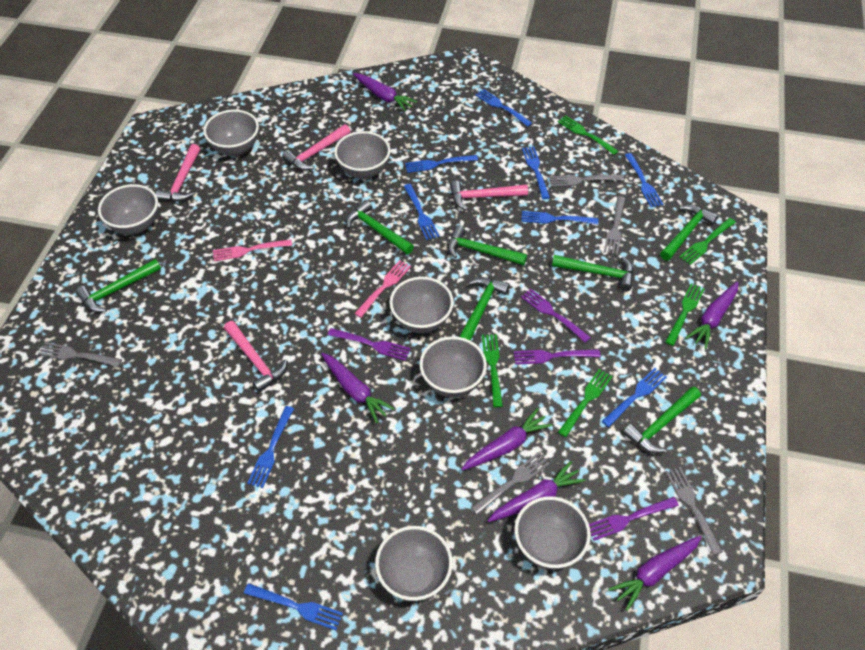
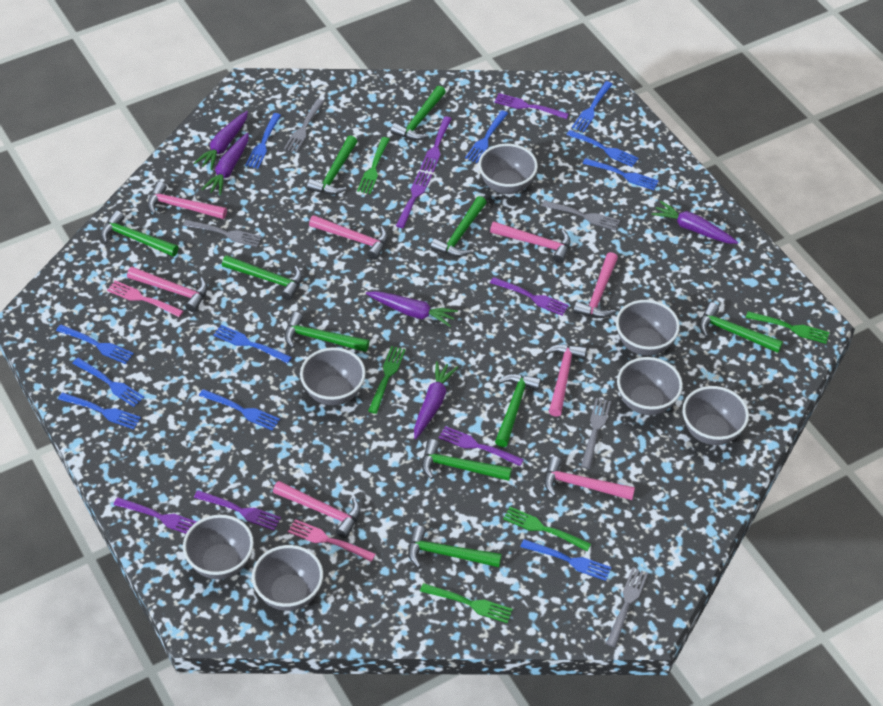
blue fork: [244,583,343,630] [247,406,294,488] [404,184,439,240] [405,155,478,173] [475,89,532,127] [521,211,599,224] [522,146,550,199] [602,368,667,427] [625,153,663,207] = 9 -> [56,324,134,364] [58,393,141,429] [72,358,144,407] [199,389,280,431] [213,325,292,364] [245,113,281,169] [465,110,508,163] [520,539,611,581] [567,130,639,167] [572,81,613,132] [583,158,659,190] = 11
green hammer: [76,259,161,312] [346,200,414,254] [448,225,527,265] [459,277,510,341] [552,255,634,291] [623,386,701,454] [660,205,718,261] = 7 -> [101,211,178,257] [222,255,302,300] [285,312,369,352] [307,135,358,195] [391,86,446,140] [408,525,502,568] [422,439,512,481] [430,196,487,257] [495,374,541,447] [699,302,783,353] = 10
pink hammer: [156,144,200,202] [224,321,287,393] [282,124,351,170] [450,181,528,210] = 4 -> [127,267,208,312] [147,182,227,219] [273,481,361,538] [309,215,388,260] [490,222,571,263] [544,344,587,417] [544,456,635,500] [573,252,618,318] = 8
purple carrot: [321,353,395,423] [353,73,417,112] [461,408,553,471] [487,461,586,522] [608,535,702,611] [686,281,738,349] = 6 -> [194,111,248,170] [201,133,249,195] [366,291,458,327] [414,361,458,439] [652,201,738,244] = 5
purple fork: [328,328,411,361] [514,349,600,365] [521,289,591,343] [589,497,679,541] = 4 -> [113,497,197,534] [194,490,281,530] [396,171,432,228] [420,116,452,172] [439,426,524,466] [490,277,569,316] [494,93,569,119] = 7

